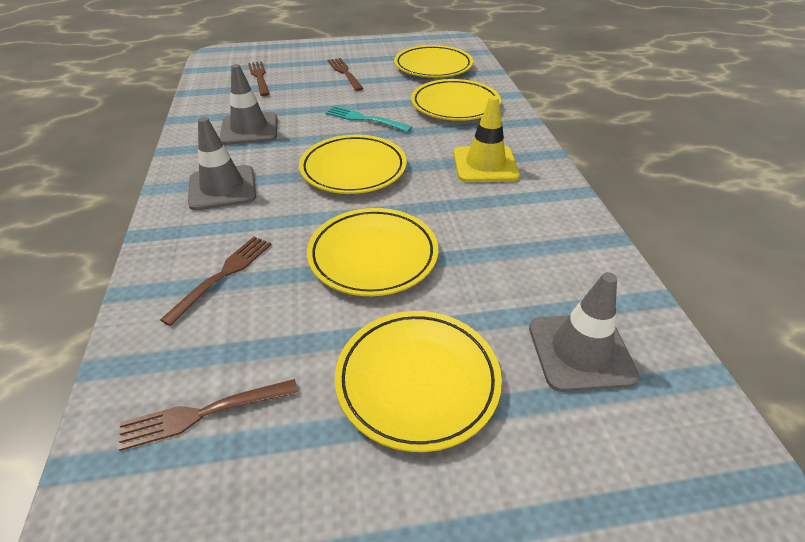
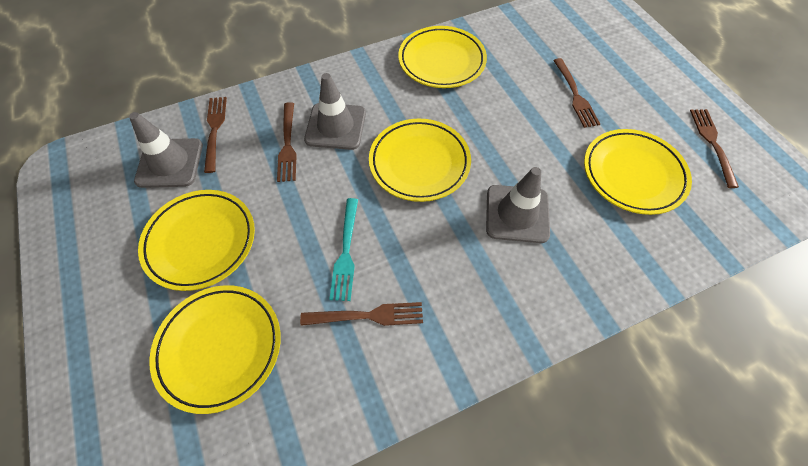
brown fork: [118,379,298,451] [160,236,272,326] [248,61,270,96] [328,58,364,91] = 4 -> [204,97,227,173] [277,102,297,182] [300,302,423,326] [553,58,600,128] [690,109,739,188] = 5
yellow traffic cone: [453,96,520,182] = 1 -> none = 0

